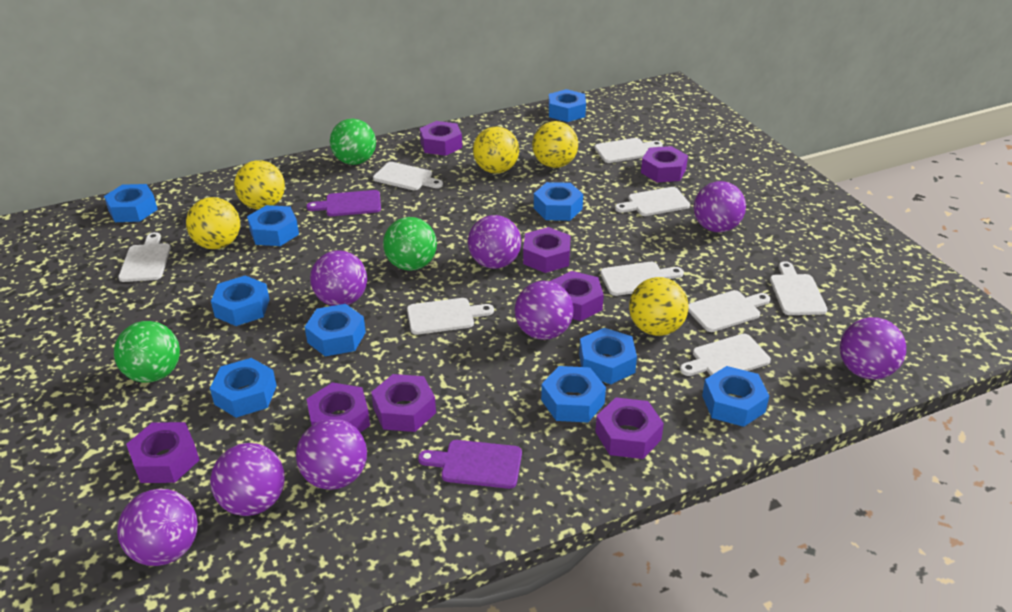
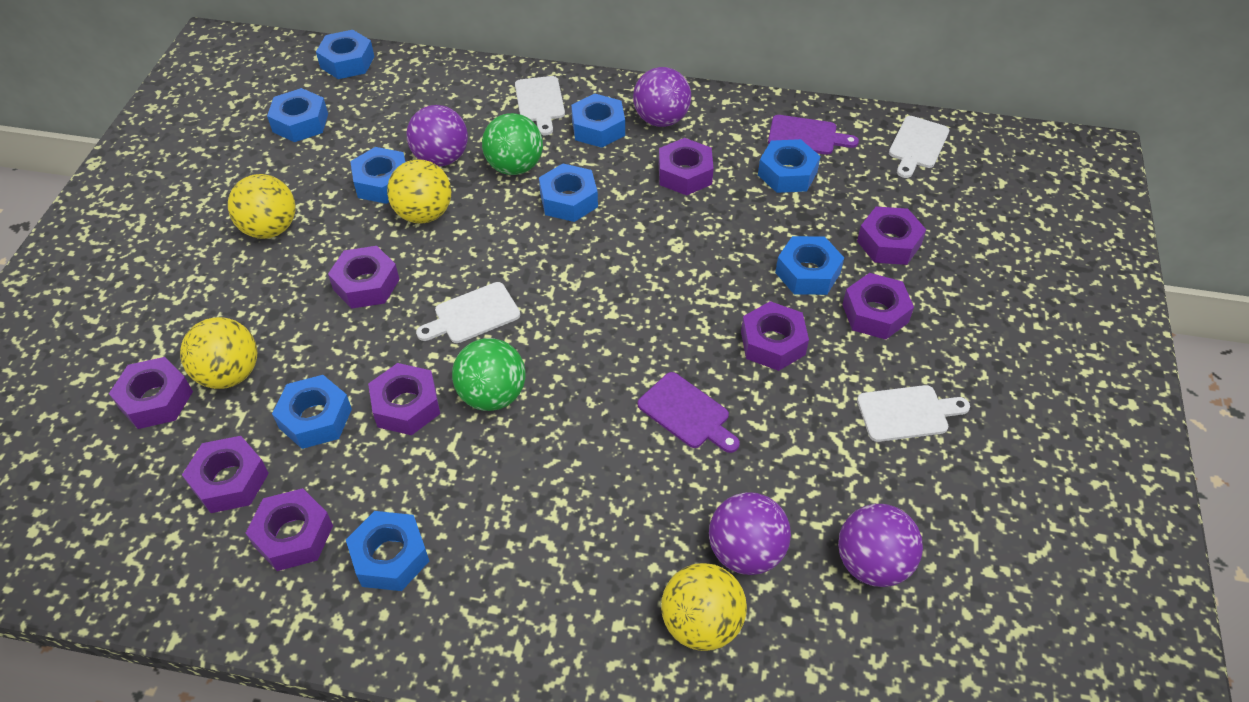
blue nut: [104,184,158,222] [210,358,277,418] [211,275,270,326] [247,205,299,246] [305,304,366,356] [534,182,583,221] [541,366,606,423] [548,89,586,122] [579,328,637,384] [702,366,769,427] = 10 -> [267,88,328,142] [272,375,352,449] [316,30,375,79] [346,511,429,591] [350,147,406,204] [539,163,598,222] [571,94,625,148] [758,139,821,193] [775,236,844,295] = 9
green ball: [114,321,180,383] [330,119,376,165] [383,217,437,271] = 3 -> [452,338,526,411] [482,113,543,175] = 2
purple ball: [117,489,198,566] [210,443,285,516] [296,419,367,490] [310,250,367,306] [468,215,521,269] [515,281,574,340] [694,181,746,232] [840,317,906,379] = 8 -> [407,105,468,166] [633,67,691,127] [709,492,791,575] [838,504,923,587] = 4
purple nut: [126,422,199,483] [307,382,370,433] [371,374,436,432] [420,121,462,156] [523,227,571,273] [550,271,604,321] [595,397,664,459] [641,146,688,182] = 8 -> [109,357,193,429] [182,436,269,513] [246,488,333,571] [328,246,400,309] [368,363,440,435] [659,138,714,196] [741,301,809,371] [842,273,914,340] [857,207,926,265] = 9
white cutting board: [118,232,171,282] [373,162,443,190] [407,298,494,335] [595,138,663,163] [600,262,684,296] [615,187,690,216] [680,334,771,376] [688,290,770,332] [770,261,827,315] = 9 -> [416,282,520,343] [515,76,565,135] [857,385,970,442] [889,116,949,178] = 4
yellow ball: [186,197,240,249] [234,160,285,210] [473,127,519,173] [532,121,578,168] [629,277,688,336] = 5 -> [180,317,257,389] [228,174,295,239] [387,159,451,224] [661,563,747,651] = 4

